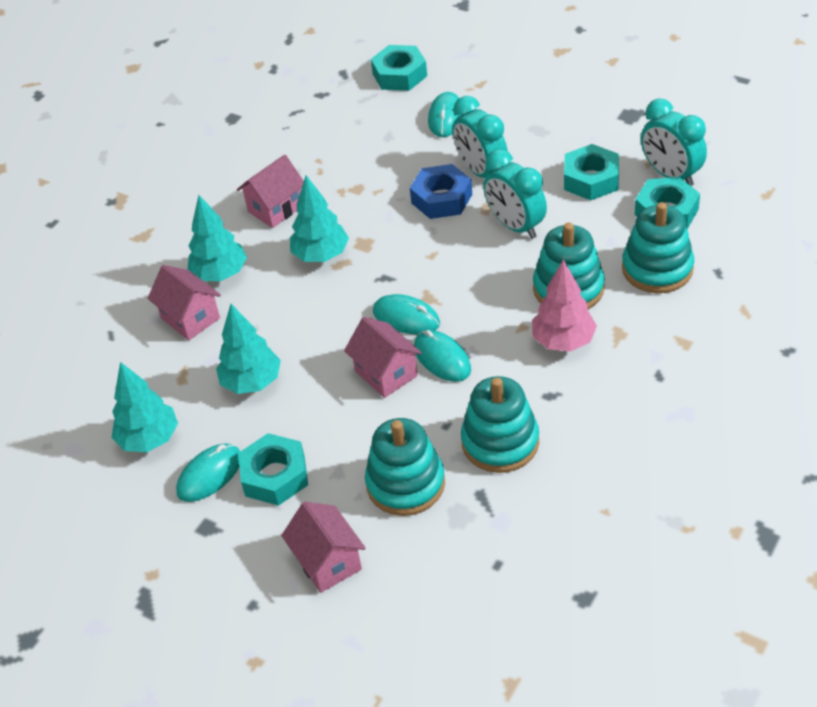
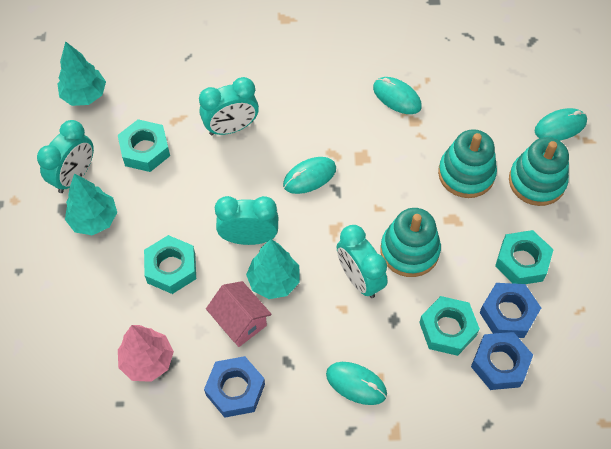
blue nut: [410,164,472,219] = 1 -> [204,356,265,417] [471,332,533,390] [479,283,541,338] = 3
pink house: [147,265,221,340] [237,155,304,228] [281,502,366,593] [344,317,422,398] = 4 -> [206,281,272,347] = 1
turquoise clock: [452,96,508,178] [483,149,547,239] [641,98,707,186] = 3 -> [37,120,94,193] [199,77,259,135] [215,196,278,245] [337,225,387,298] = 4
turquoise stacking toy: [365,418,445,516] [461,376,539,473] [533,223,605,309] [622,202,694,293] = 4 -> [380,208,441,277] [438,129,497,198] [509,137,569,206] = 3
turquoise tree: [111,362,178,452] [188,195,247,281] [216,304,281,394] [290,175,349,262] = 4 -> [58,41,106,106] [65,173,117,235] [246,239,300,299] = 3

